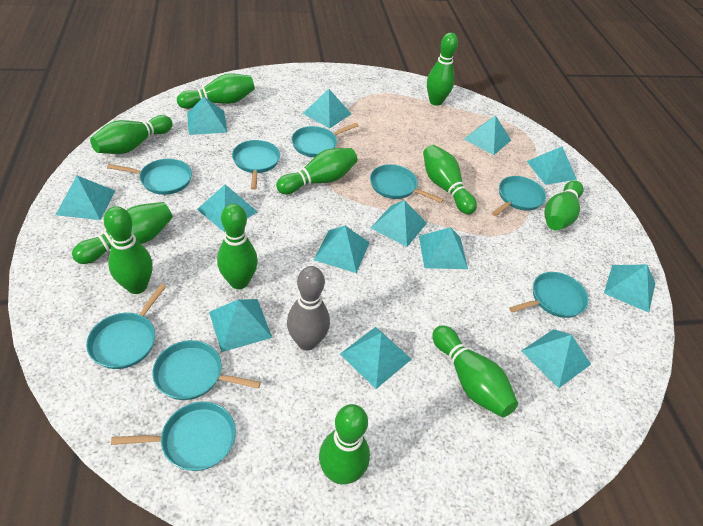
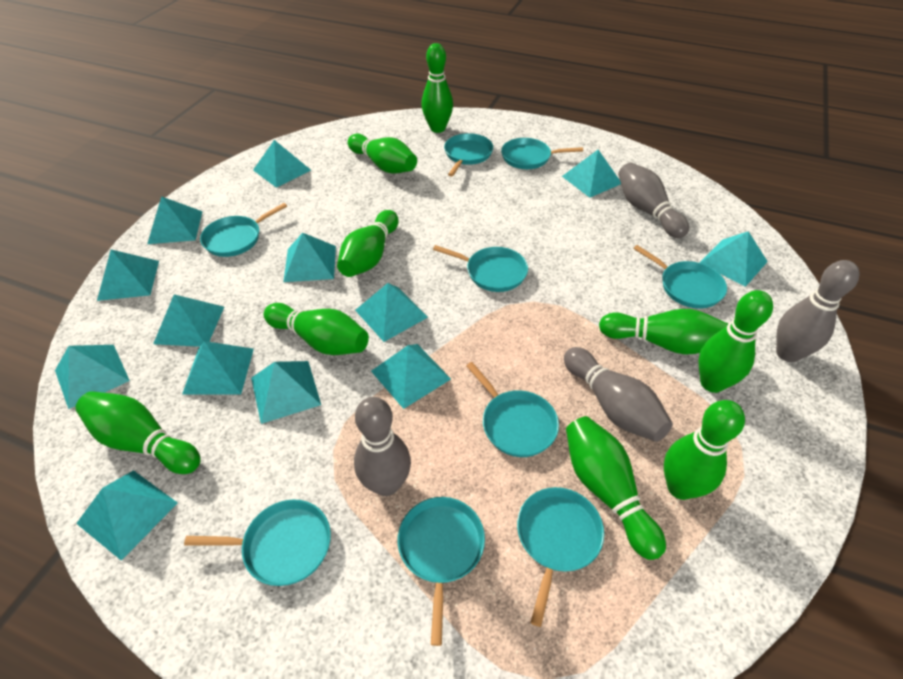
green bowling pin: [72,202,173,264] [90,115,173,154] [104,206,153,294] [177,73,255,109] [217,204,258,289] [276,148,357,194] [319,404,370,485] [423,145,477,214] [427,33,458,106] [432,325,518,417] [544,180,584,230] = 11 -> [75,391,201,474] [264,303,369,355] [337,210,399,277] [348,134,417,173] [421,43,453,133] [566,416,666,560] [599,309,728,355] [664,400,745,500] [699,290,773,393] = 9
grey bowling pin: [287,266,330,351] = 1 -> [354,397,411,496] [564,347,673,442] [618,162,689,238] [776,260,859,362] = 4

